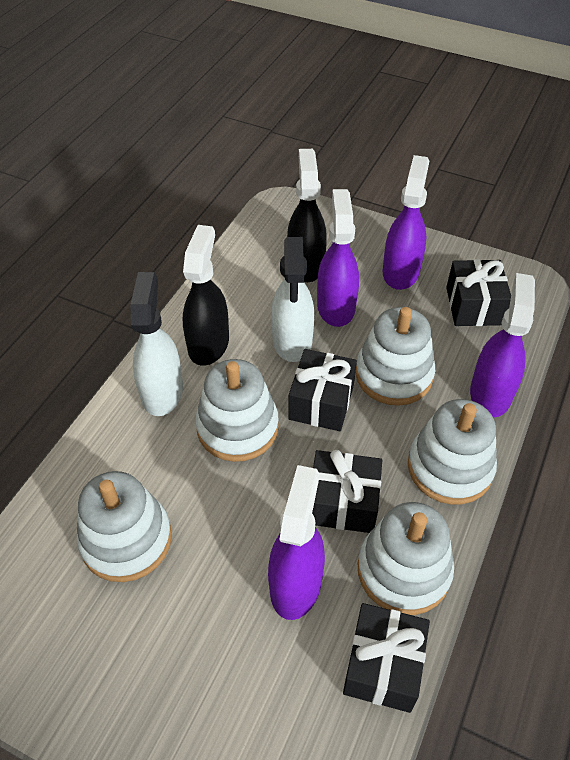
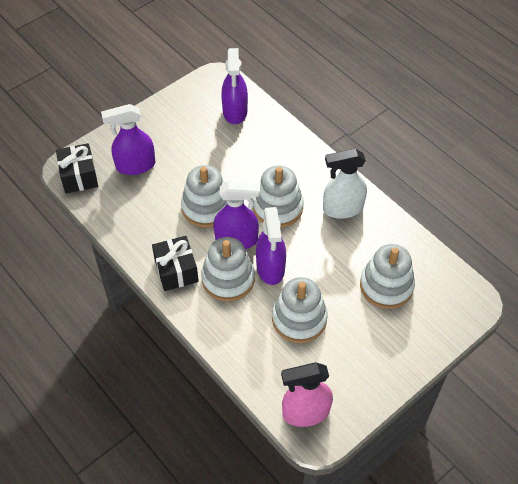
black gift: [288,349,357,431] [312,450,382,533] [343,603,430,713] [446,259,511,326] = 4 -> [56,143,98,193] [152,236,199,291] = 2
black spray bottle: [183,225,229,366] [287,149,327,282] = 2 -> none = 0
pink spray bottle: none = 0 -> [281,362,333,427] = 1
white spray bottle: [130,272,183,416] [271,237,314,362] = 2 -> [323,149,367,219] = 1

